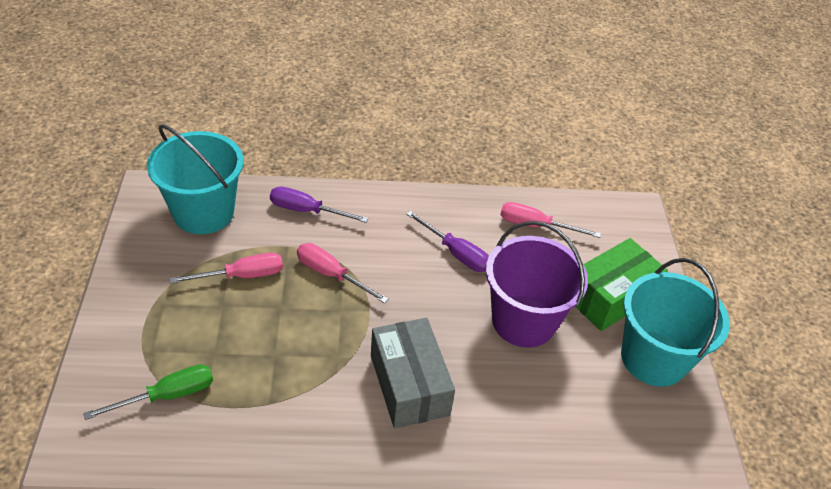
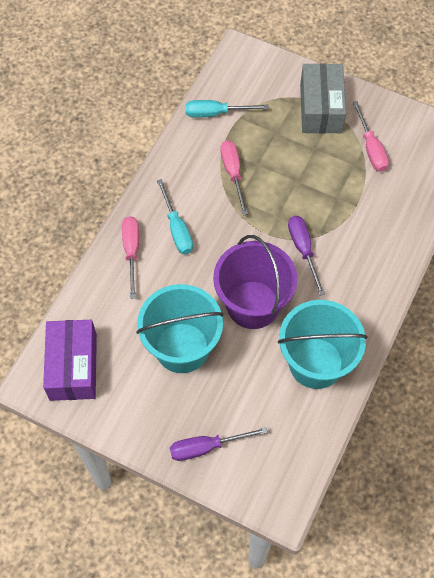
green box: [575,238,668,331] = 1 -> none = 0
green screwdriver: [83,364,213,420] = 1 -> none = 0
purple box: none = 0 -> [43,320,97,401] = 1
turquoise screwdriver: none = 0 -> [157,179,193,254] [186,100,269,118] = 2

